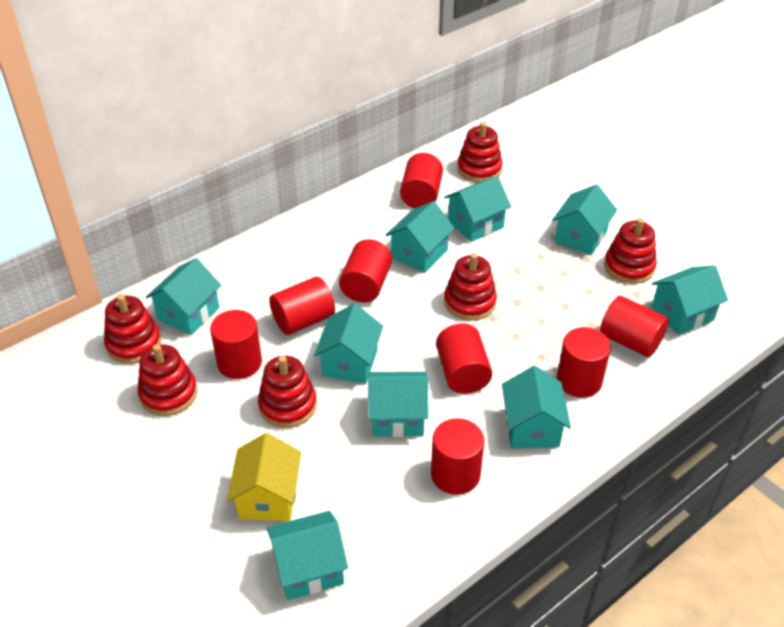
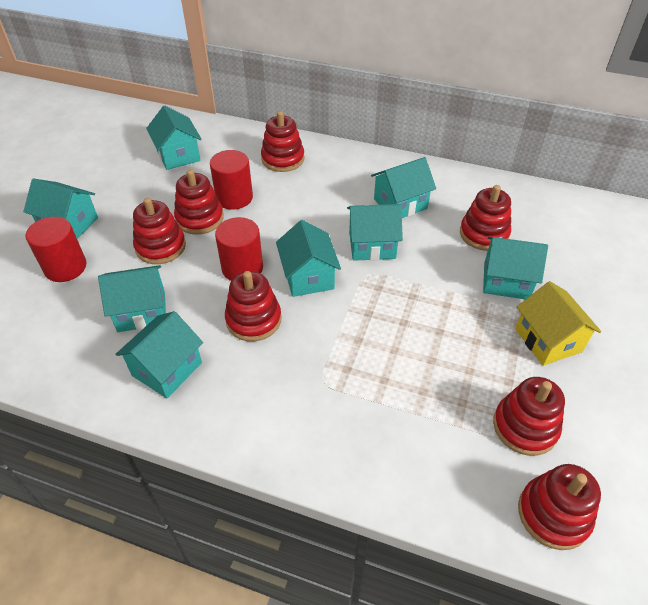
red cylinder: [210,310,262,379] [269,277,335,335] [339,239,392,303] [400,153,443,208] [431,418,484,495] [436,323,492,394] [557,327,611,398] [600,296,669,357] = 8 -> [26,217,87,282] [210,150,253,210] [215,217,263,281] = 3
red stacking toy: [104,294,161,364] [138,344,197,416] [258,356,317,428] [444,253,497,321] [457,122,503,182] [604,218,657,284] = 6 -> [133,198,186,264] [174,170,224,235] [225,271,282,342] [261,111,305,172] [460,185,511,251] [493,377,565,456] [518,464,601,550] = 7
turquoise house: [146,258,221,335] [267,511,348,600] [314,304,383,384] [368,372,428,437] [386,201,455,273] [444,176,511,242] [502,366,571,448] [552,184,617,255] [651,265,728,335] = 9 -> [23,179,98,239] [98,265,166,332] [115,311,203,398] [146,105,202,170] [276,220,341,297] [347,204,403,261] [371,157,436,218] [483,237,548,299] = 8

